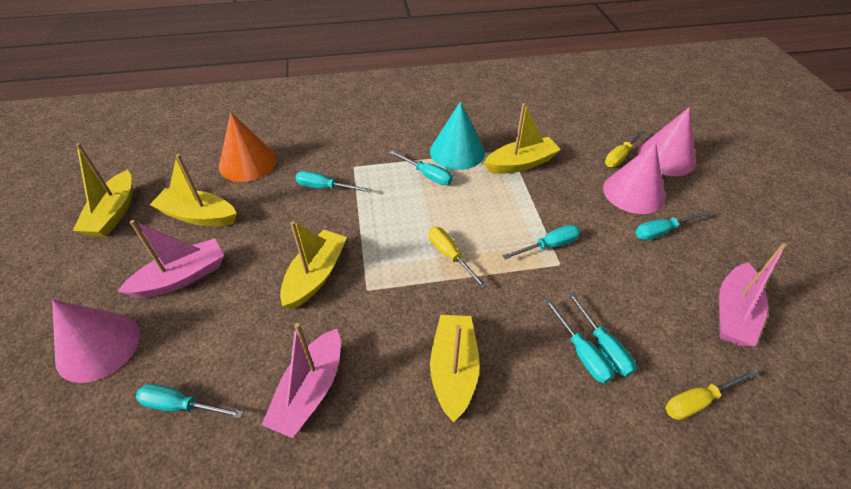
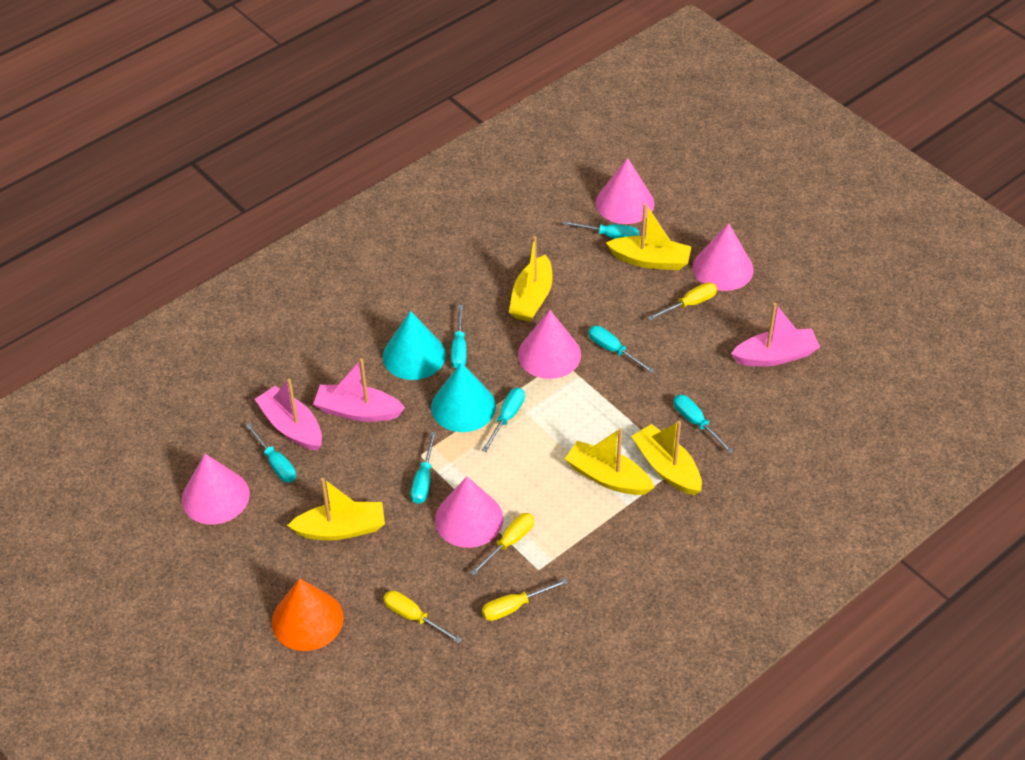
pink cone: [52,300,140,383] [603,142,665,214] [637,107,696,176] = 3 -> [182,454,250,524] [435,477,503,548] [518,310,581,379] [596,158,654,224] [693,223,754,291] = 5
turquoise cone: [430,101,485,170] = 1 -> [383,311,446,380] [431,362,496,432] = 2
yellow screwdriver: [428,227,487,288] [605,130,646,167] [665,370,758,420] = 3 -> [383,590,462,643] [470,513,534,576] [482,578,568,621] [648,282,717,320] = 4

